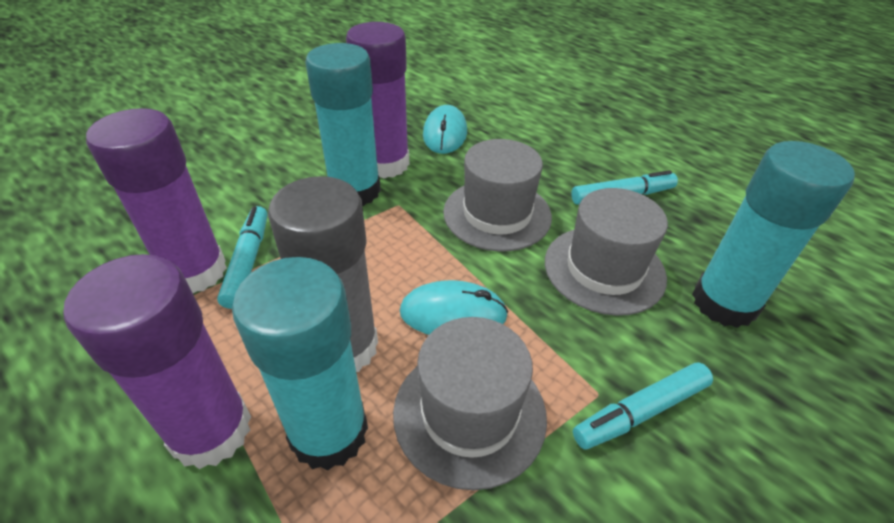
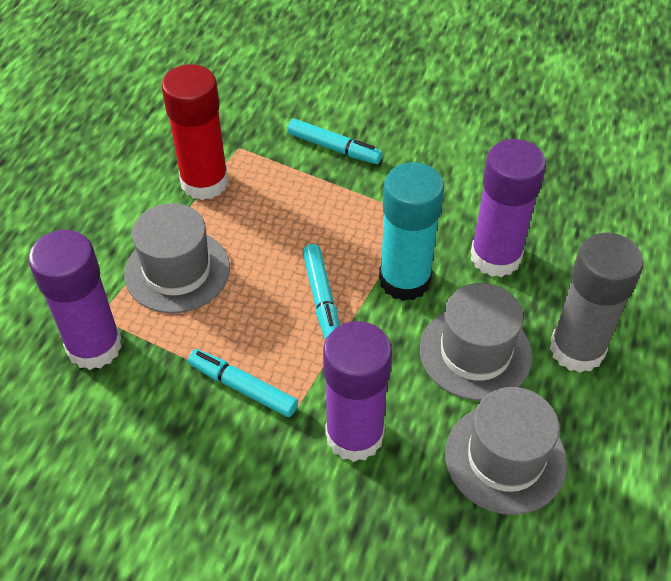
red glue stick: none = 0 -> [161,64,229,200] = 1
turquoise glue stick: [232,257,368,470] [305,43,381,206] [692,141,855,328] = 3 -> [379,162,444,301] = 1
turquoise mouse: [400,280,508,335] [423,105,467,154] = 2 -> none = 0

